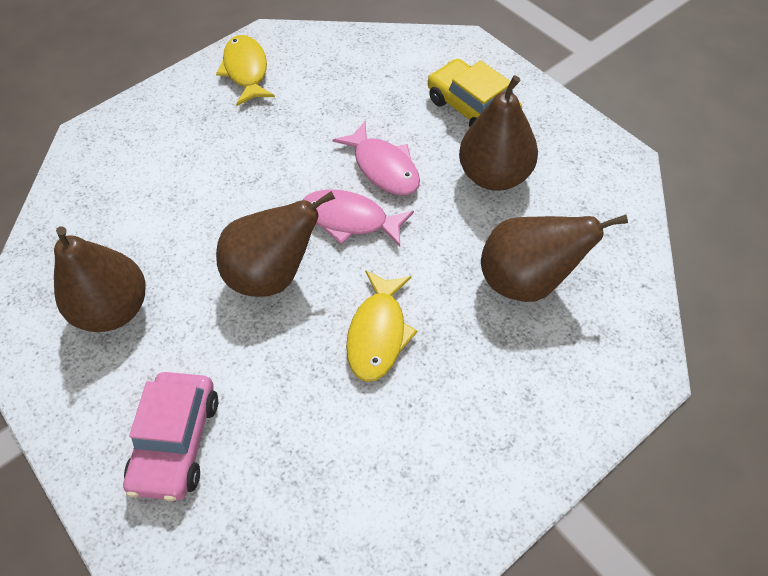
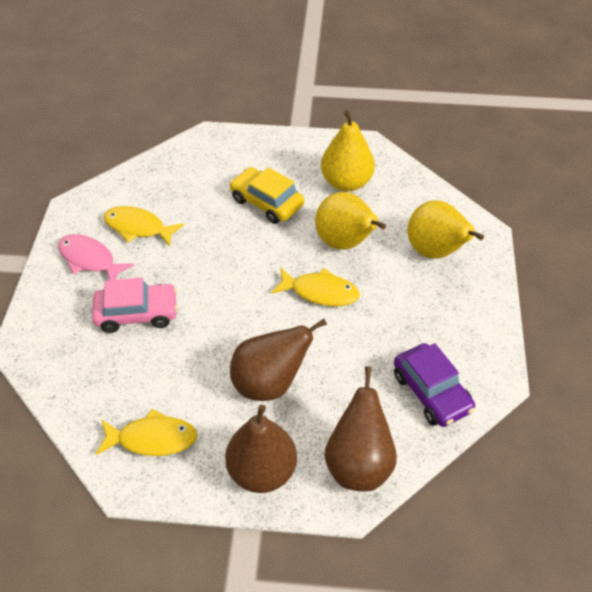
brown pear: [54,226,145,332] [216,191,335,297] [459,75,538,191] [481,214,628,302] = 4 -> [225,405,297,493] [230,319,327,401] [324,366,397,491] = 3
pink fish: [303,190,414,247] [332,121,420,195] = 2 -> [58,234,134,280] = 1
purple car: none = 0 -> [394,343,475,427] = 1
yellow fish: [216,35,275,106] [346,270,417,382] = 2 -> [96,409,198,456] [104,206,184,247] [271,268,360,306] = 3
yellow pear: none = 0 -> [315,192,386,250] [321,110,375,192] [407,200,484,259] = 3

